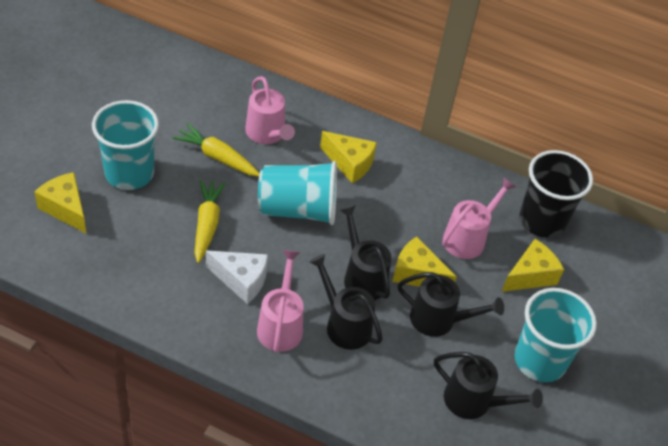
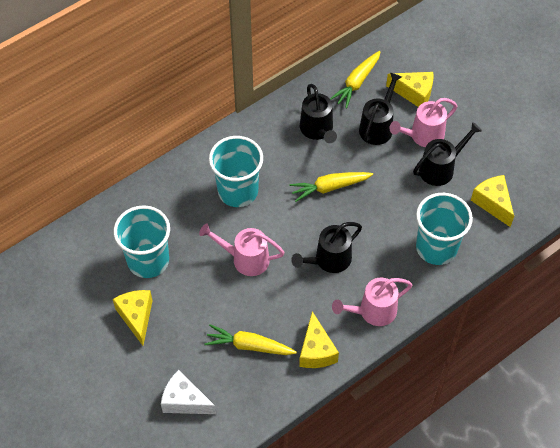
black cup: [519,150,593,238] = 1 -> none = 0
yellow carrot: [173,123,260,177] [194,179,226,263] = 2 -> [205,324,297,355] [289,172,373,202] [330,51,381,108] = 3

